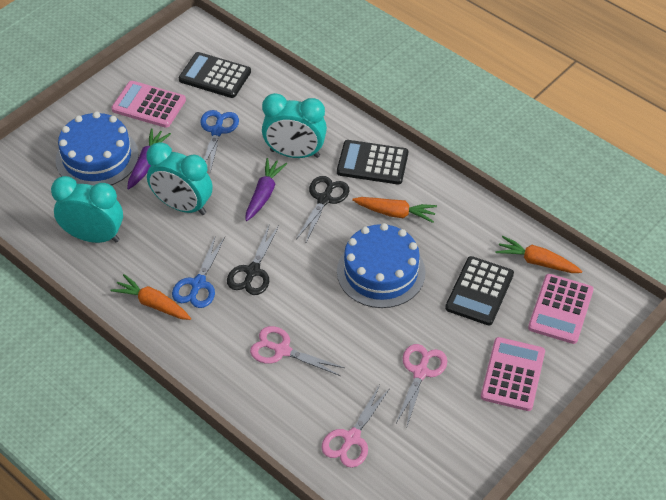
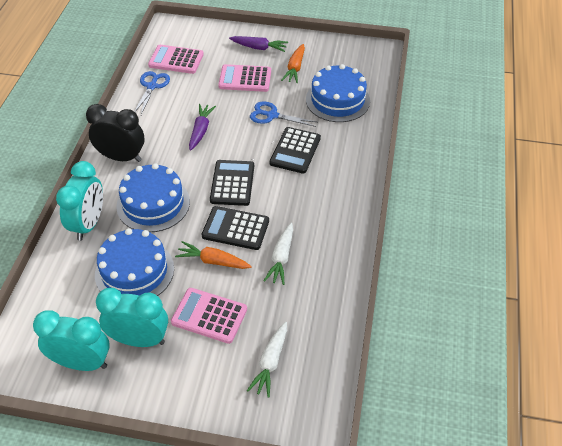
black clock: none = 0 -> [86,104,145,162] = 1
black scissors: [227,223,279,295] [296,176,349,244] = 2 -> none = 0
blue cake: [56,112,139,186] [337,223,426,308] = 2 -> [95,228,174,296] [116,163,190,232] [306,64,370,122] = 3
orange carrot: [110,274,191,320] [352,197,437,223] [495,236,582,273] = 3 -> [175,241,252,269] [281,44,305,83] = 2
pink scissors: [250,326,345,376] [321,385,390,468] [396,344,447,426] = 3 -> none = 0
white carrot: none = 0 -> [247,322,287,398] [264,223,293,285] = 2

